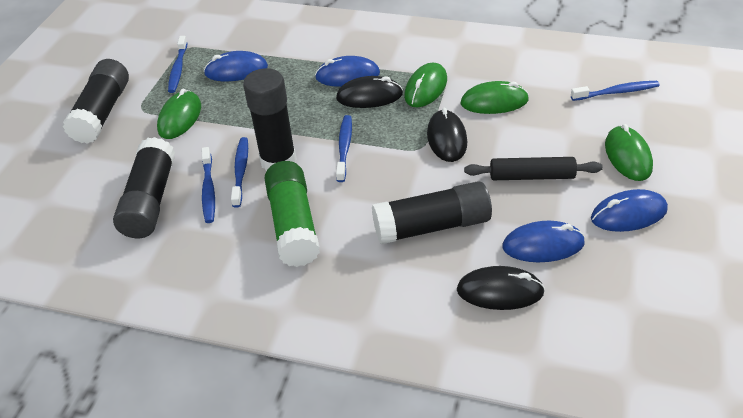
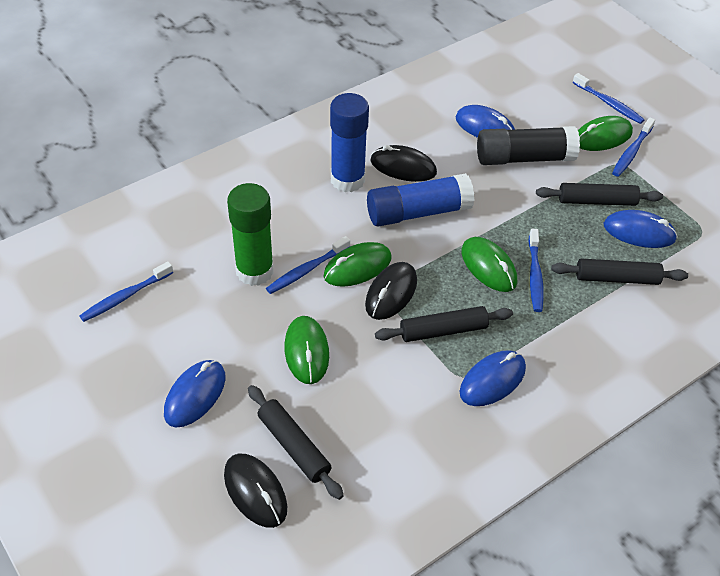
black glue stick: [63,59,129,144] [113,137,175,238] [243,68,297,171] [372,181,492,244] = 4 -> [477,126,580,165] = 1
black rolling pin: [464,157,603,180] = 1 -> [248,385,344,500] [375,306,513,342] [536,183,663,206] [551,259,688,285] = 4
blue glue stick: none = 0 -> [330,93,369,192] [367,173,474,227] = 2

